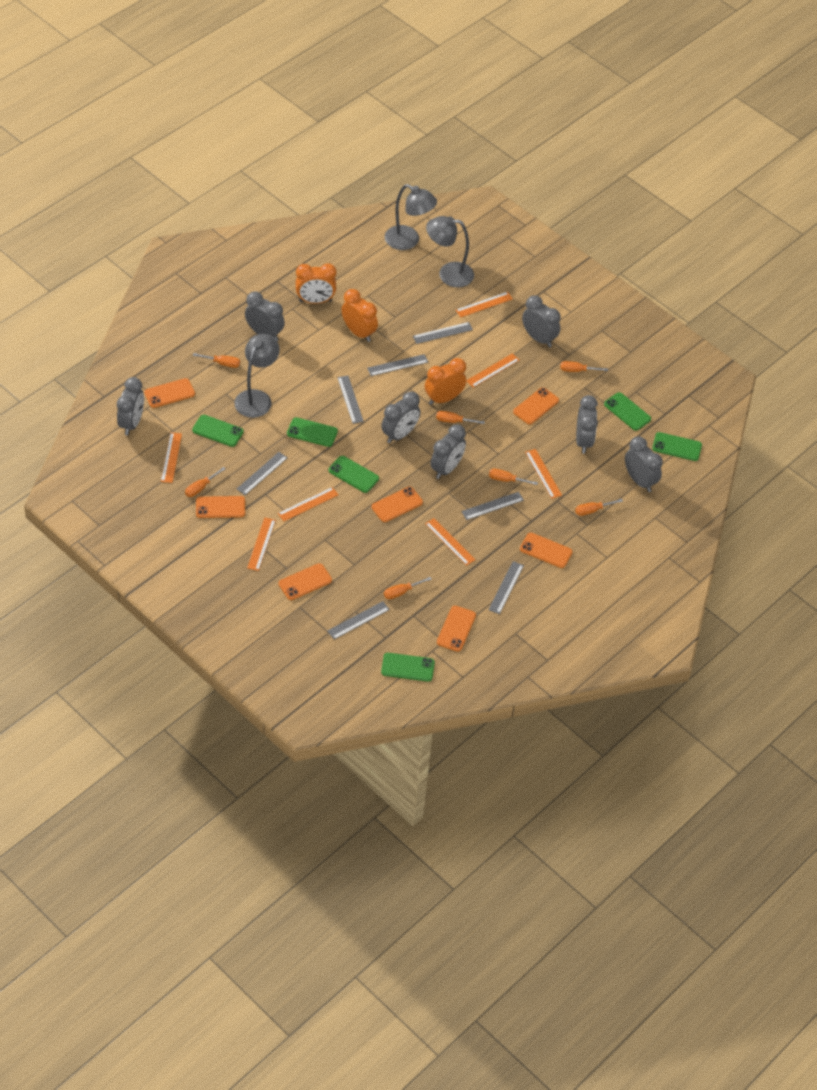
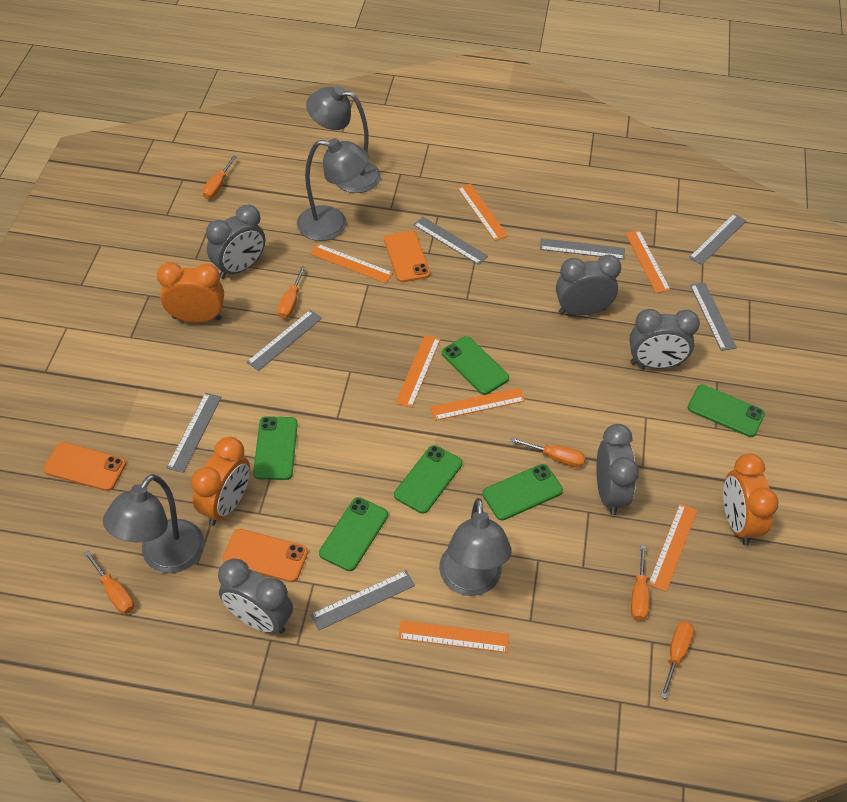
grey clock: [117,377,144,435] [245,292,285,341] [381,392,420,443] [431,424,466,479] [522,295,561,347] [576,395,598,454] [625,436,663,492] = 7 -> [206,205,265,279] [218,559,293,634] [556,254,621,316] [596,424,639,515] [629,309,700,369] = 5
grey lamp: [234,334,280,418] [385,184,437,250] [426,216,474,287] = 3 -> [103,474,205,573] [297,138,369,241] [306,86,381,193] [439,498,512,596] = 4
orange phone: [144,378,195,408] [196,496,245,518] [278,563,332,600] [371,487,423,522] [437,606,476,652] [513,387,559,424] [520,533,573,568] = 7 -> [43,442,126,491] [222,529,308,582] [384,231,430,282] = 3
orange screwdriver: [185,467,225,497] [193,353,240,368] [384,577,432,599] [436,411,485,424] [489,468,538,485] [560,361,608,372] [575,499,623,516] = 7 -> [84,550,134,614] [202,156,237,199] [277,266,306,319] [510,437,586,467] [631,545,649,621] [660,621,694,699] = 6

